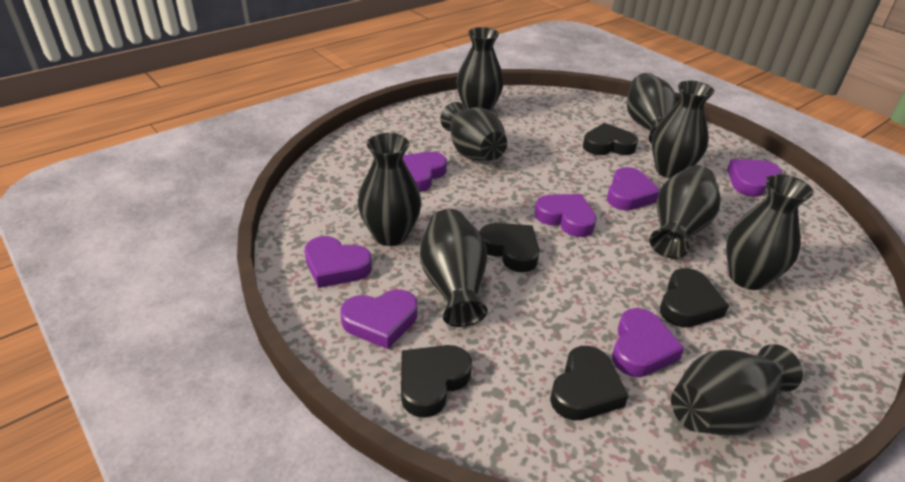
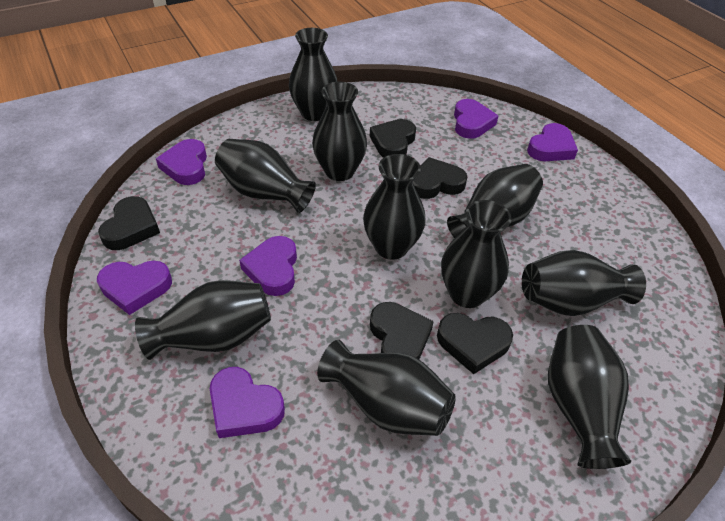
black vase: [358,133,422,246] [420,209,488,327] [440,102,507,161] [456,27,504,111] [627,73,676,144] [650,165,721,259] [652,81,714,178] [671,344,803,435] [726,174,814,290] = 9 -> [135,280,271,360] [215,139,316,213] [289,28,337,121] [312,82,367,181] [317,340,456,436] [363,154,426,260] [441,200,512,308] [447,164,543,238] [522,250,646,316] [548,325,631,469] = 10
purple heart: [305,236,372,288] [340,289,417,349] [403,152,447,192] [534,194,596,237] [607,167,660,210] [612,308,685,377] [727,159,782,197] = 7 -> [97,260,172,315] [156,139,207,185] [210,367,285,438] [239,236,297,296] [454,99,498,139] [527,123,578,161] = 6

